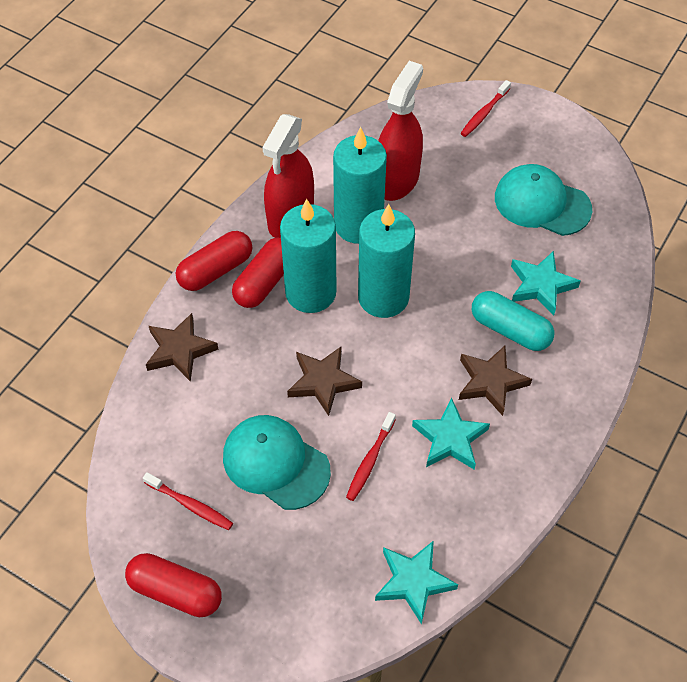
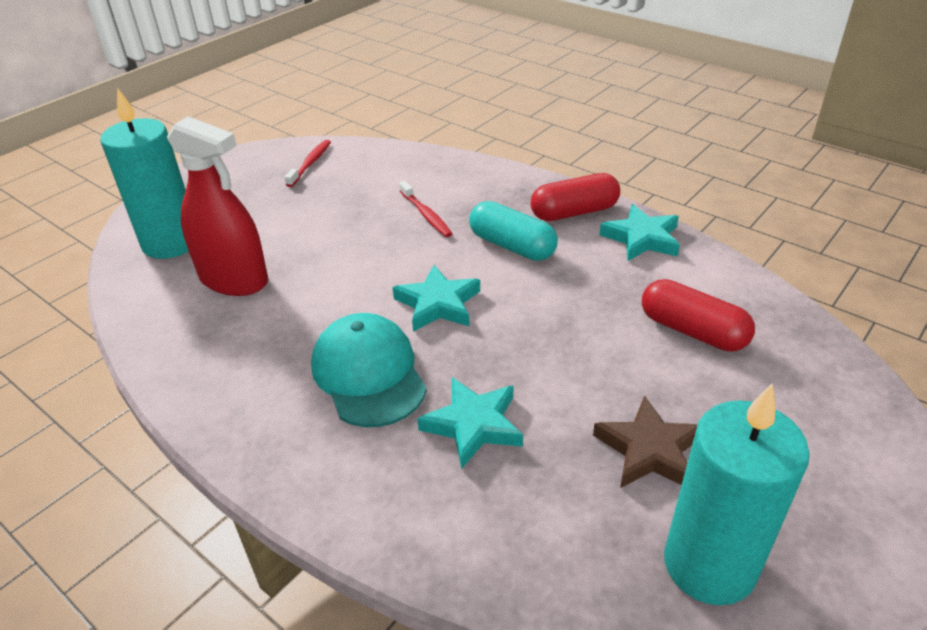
brown star: [146,313,219,382] [287,346,362,416] [459,346,532,416] = 3 -> [593,395,698,488] = 1
red capsule: [125,553,222,617] [176,231,252,291] [232,237,284,308] = 3 -> [531,173,620,221] [642,279,755,352] = 2
red spray bottle: [262,114,314,238] [378,61,423,201] = 2 -> [167,116,268,296] = 1
red toothbrush: [143,472,233,530] [346,412,396,501] [461,80,511,137] = 3 -> [284,140,331,187] [399,181,453,237] = 2
turquoise candle: [280,199,337,313] [333,127,387,244] [358,204,415,318] = 3 -> [100,88,188,259] [664,384,810,606] = 2
turquoise cap: [223,415,331,510] [495,164,592,236] = 2 -> [311,313,427,427] = 1

